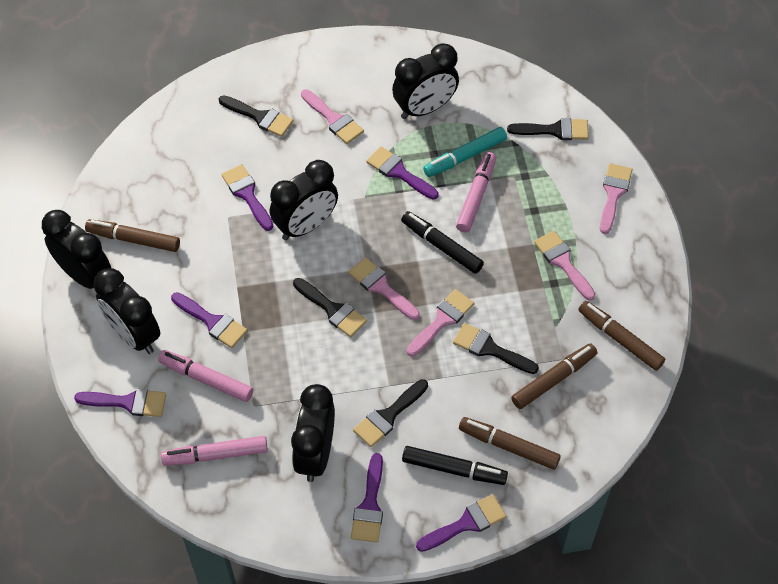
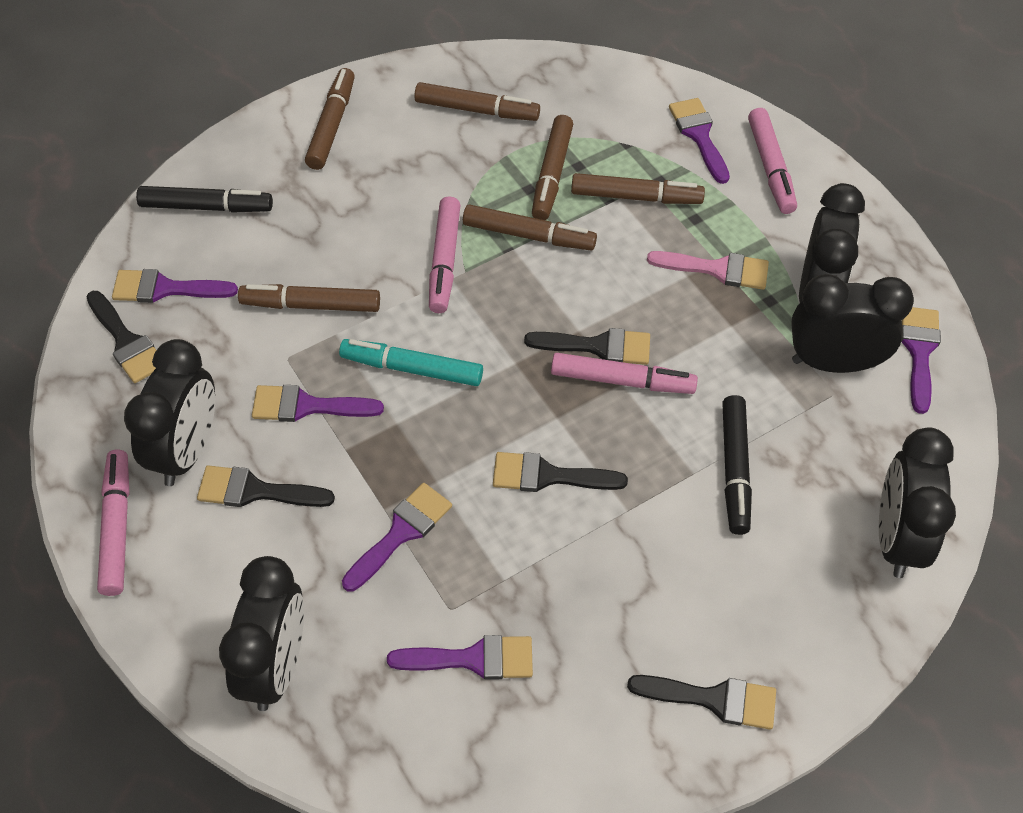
brown marker: [85,219,180,252] [459,417,561,470] [511,344,597,409] [578,301,665,371] = 4 -> [238,284,380,312] [305,68,355,170] [414,82,540,121] [463,204,597,250] [532,115,573,220] [571,173,705,204] = 6
pink brush: [301,89,364,144] [348,257,420,320] [407,289,474,357] [534,231,596,301] [600,163,632,234] = 5 -> [647,251,769,290] = 1
pink marker: [158,350,253,402] [161,436,268,466] [456,152,496,233] = 3 -> [97,450,130,596] [429,196,460,313] [551,353,698,394] [748,108,797,214] = 4

